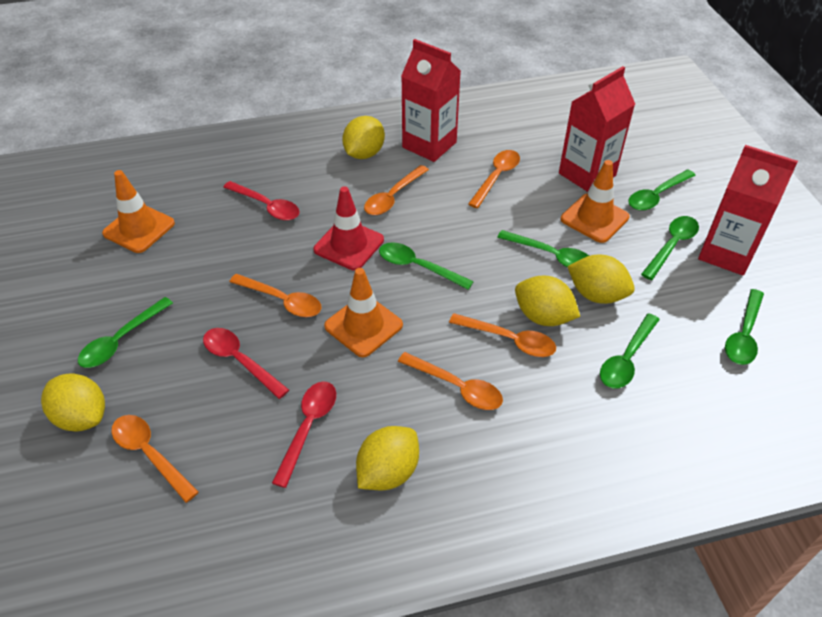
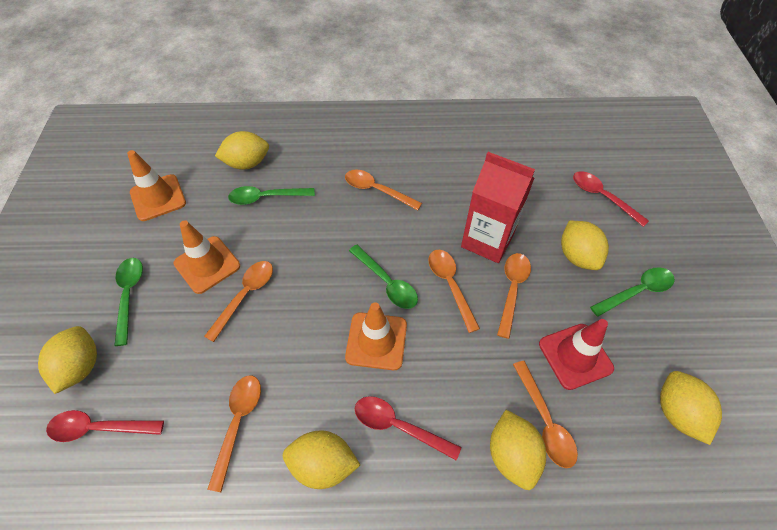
green spoon: [78,297,173,368] [379,242,474,290] [497,230,589,268] [600,313,660,388] [628,169,696,211] [641,216,699,280] [725,289,764,365] = 7 -> [114,258,143,346] [228,186,315,205] [349,245,418,309] [590,267,675,317] = 4
red carton: [401,39,461,162] [559,66,635,192] [698,145,798,275] = 3 -> [461,152,535,263] = 1
yellow lemon: [41,373,105,432] [342,116,385,159] [356,426,419,490] [515,276,580,326] [567,255,635,304] = 5 -> [38,326,97,394] [215,131,269,170] [283,430,360,489] [490,410,546,490] [561,221,609,270] [660,371,722,445] = 6

